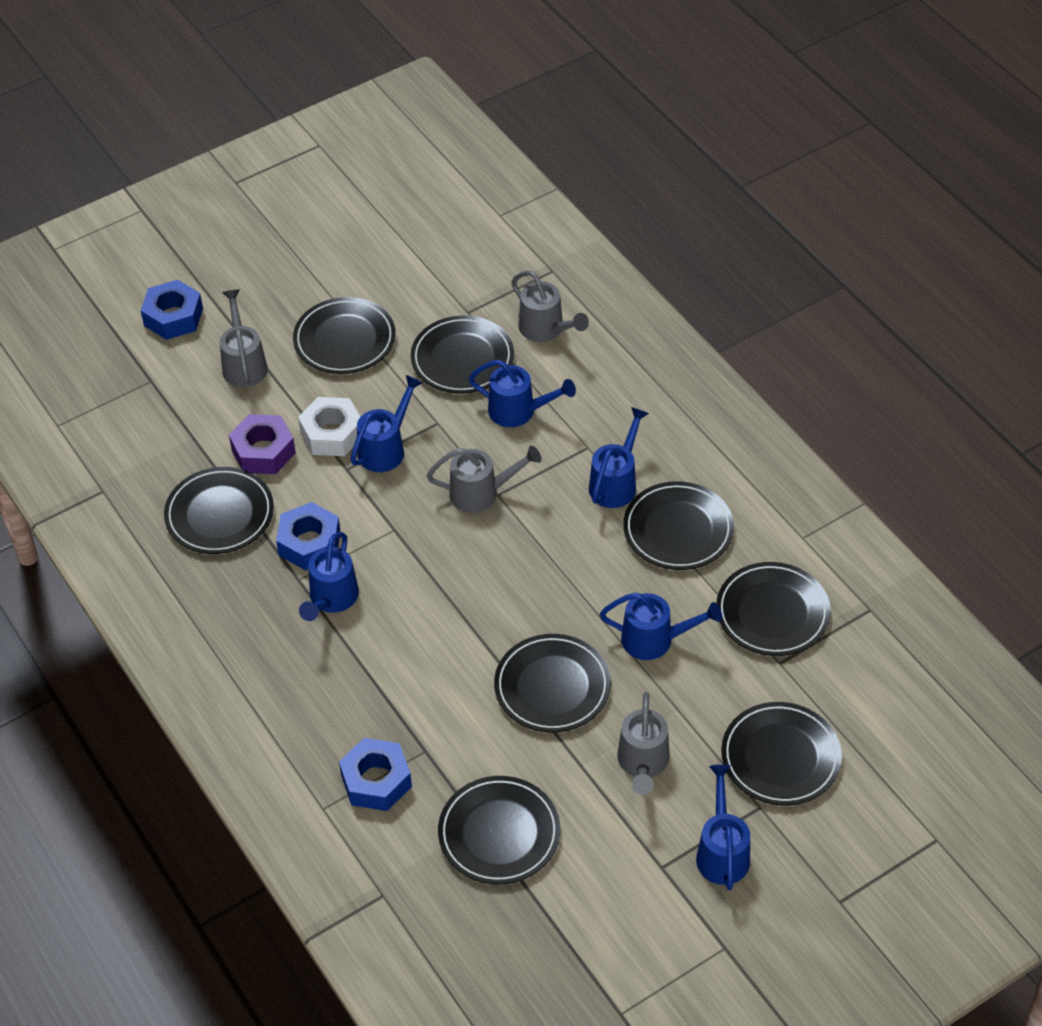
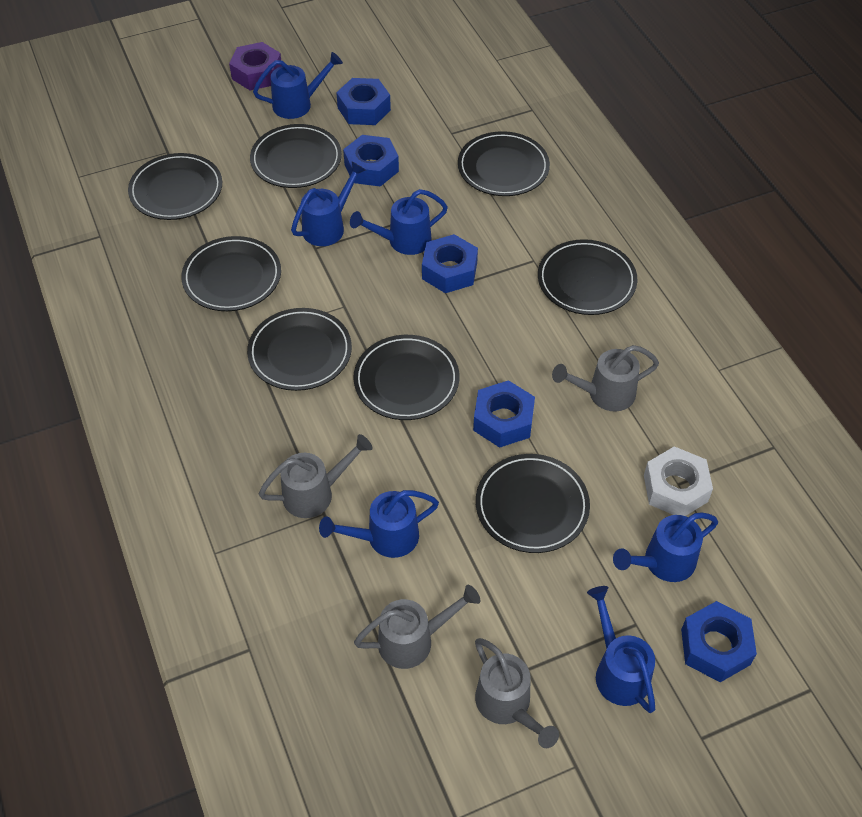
blue nut: [141,280,203,340] [276,502,341,570] [339,738,412,811] = 3 -> [336,78,391,125] [343,135,399,187] [422,234,478,293] [473,380,535,448] [681,601,757,682] = 5

